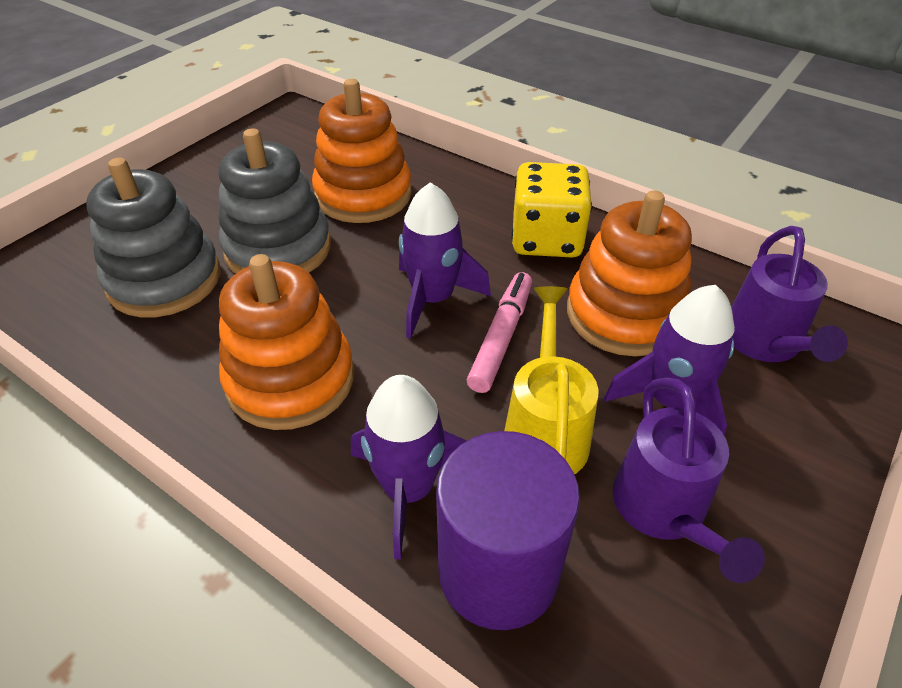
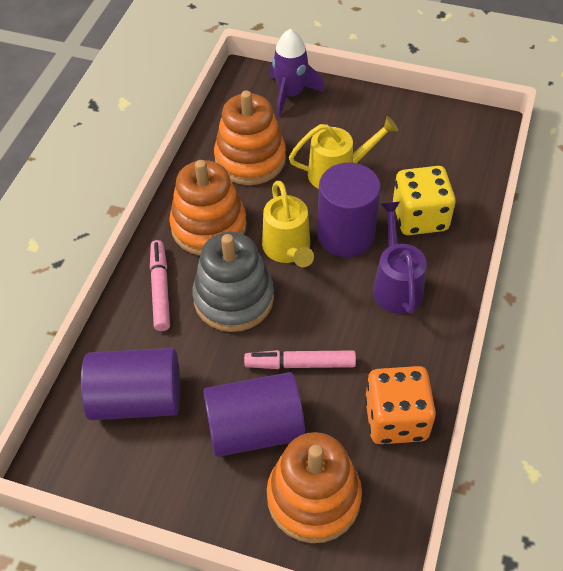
grey stacking toy: [86,158,220,317] [219,128,331,274] = 2 -> [192,232,274,332] = 1
orange dice: none = 0 -> [365,366,436,444] = 1
pink marker: [467,272,532,393] = 1 -> [150,240,170,331] [244,350,356,369] = 2
purple cylinder: [436,431,580,630] = 1 -> [81,348,180,420] [203,372,305,457] [317,163,381,257] = 3
purple rocket: [351,375,467,560] [399,182,491,339] [604,285,735,435] = 3 -> [269,29,325,117] = 1
purple watering can: [613,378,765,583] [731,226,848,362] = 2 -> [373,202,427,314] = 1
yellow watering can: [504,286,598,474] = 1 -> [262,181,314,267] [289,116,398,189] = 2

